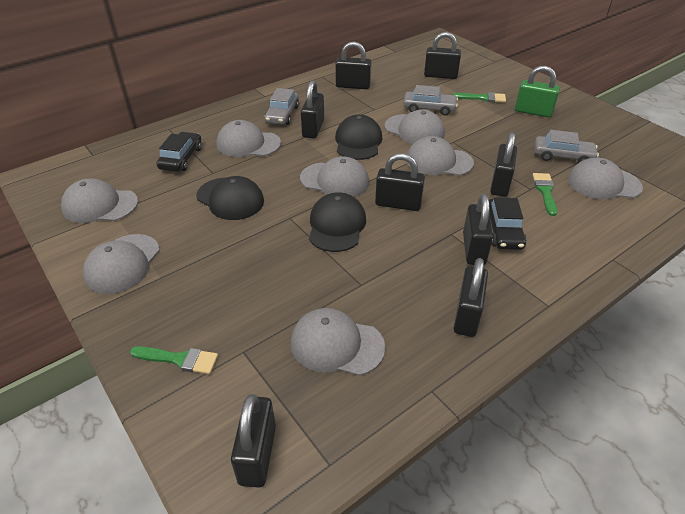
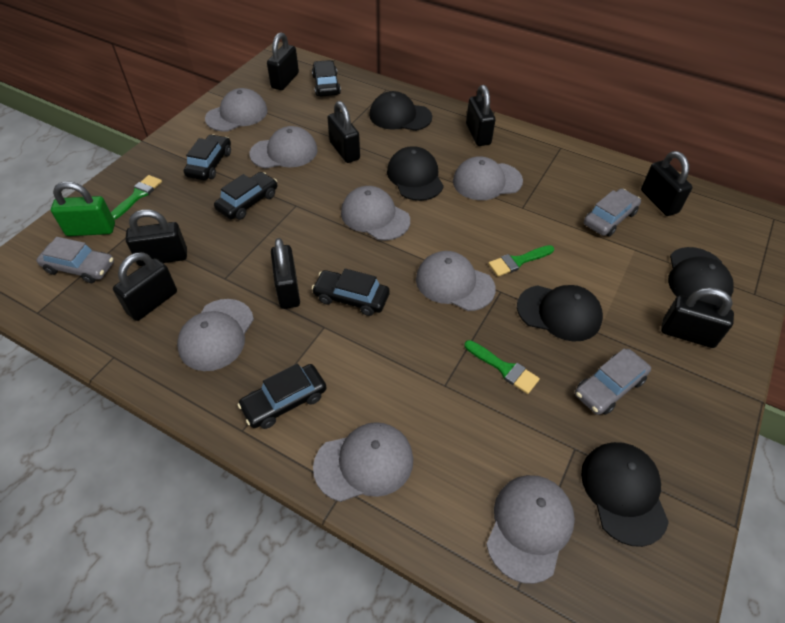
black cap: [196,176,264,220] [309,192,366,252] [335,114,382,160] = 3 -> [369,91,432,131] [387,146,444,201] [517,285,603,342] [581,442,669,547] [668,247,733,306] = 5
black car: [156,132,202,172] [489,197,527,250] = 2 -> [184,134,231,180] [214,172,277,220] [237,363,327,429] [312,60,341,97] [312,269,390,316] = 5

